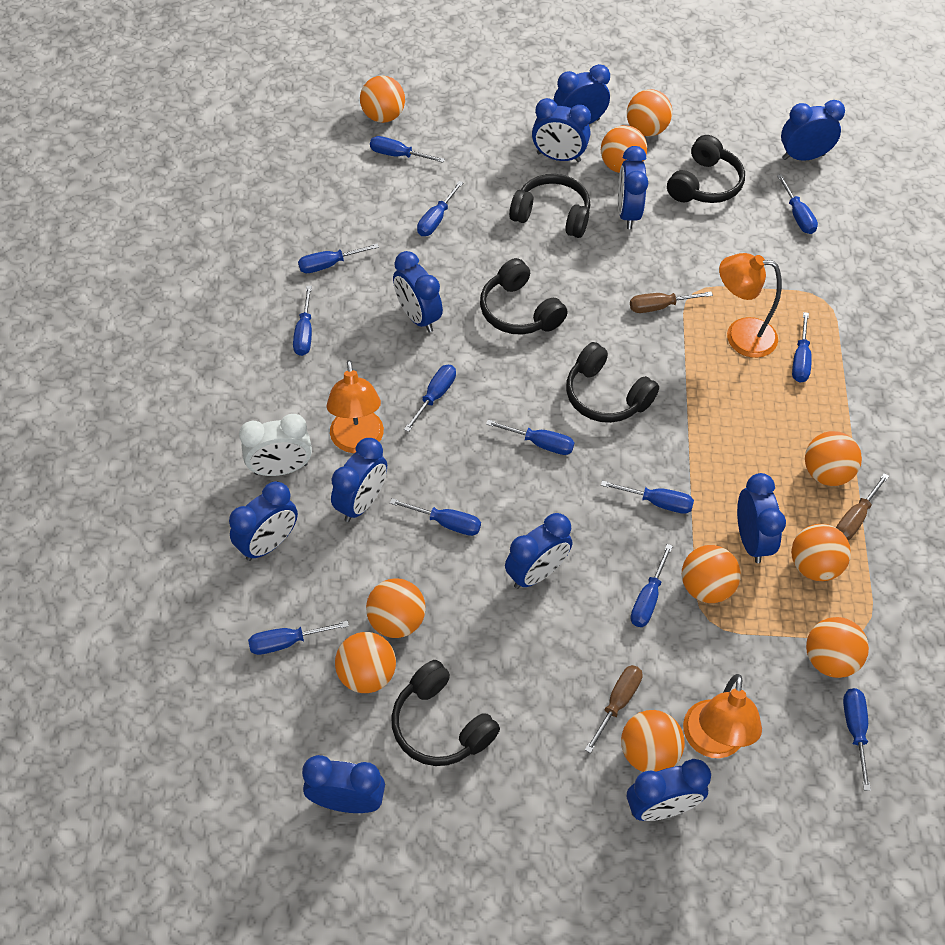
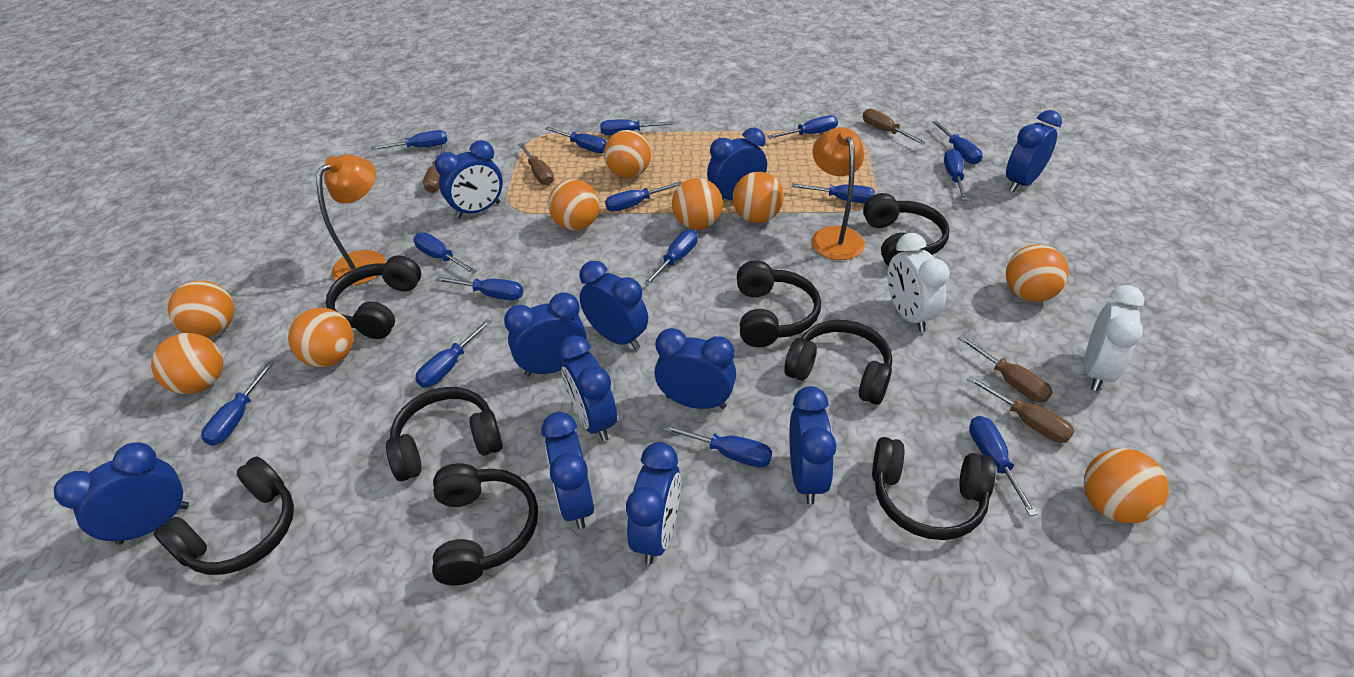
black headphones: [391,660,500,766] [480,258,568,335] [509,174,590,238] [566,342,659,423] [667,135,745,203] = 5 -> [154,457,294,575] [326,255,421,339] [386,387,503,481] [432,463,538,585] [737,260,821,347] [784,320,892,405] [863,193,950,266] [872,437,996,540] = 8
blue screwdriver: [248,621,349,655] [293,286,312,356] [298,243,379,273] [370,136,445,163] [390,498,481,536] [404,365,456,432] [417,181,463,236] [486,420,575,455] [601,480,694,514] [631,544,673,627] [777,174,818,234] [792,312,812,383] [843,688,871,791] = 13 -> [201,361,274,446] [371,130,448,150] [413,233,477,274] [415,319,492,388] [436,276,523,300] [545,127,607,153] [600,119,674,135] [605,181,682,212] [643,229,698,286] [662,424,772,467] [768,115,838,139] [791,183,875,203] [932,120,982,164] [944,149,968,200] [969,416,1037,516] = 15
brown screwdriver: [585,665,643,753] [630,291,713,313] [836,473,889,540] = 3 -> [423,145,447,193] [518,143,554,185] [863,109,926,144] [958,335,1053,402] [967,375,1074,443] = 5
orange ball: [335,632,396,693] [360,75,405,123] [366,578,426,638] [601,125,647,173] [621,710,685,772] [627,89,672,136] [682,545,741,603] [791,524,851,581] [805,431,862,486] [806,617,869,678] = 10 -> [151,333,223,394] [168,281,234,337] [288,308,354,367] [548,179,599,231] [604,130,651,178] [672,178,723,230] [733,172,784,223] [1006,244,1069,302] [1084,448,1169,523] = 9
orange lamp: [327,360,384,453] [683,674,762,758] [719,253,782,358] = 3 -> [316,154,386,286] [812,127,865,260] = 2
white clock: [239,414,312,476] = 1 -> [888,233,950,332] [1084,285,1144,391] = 2

